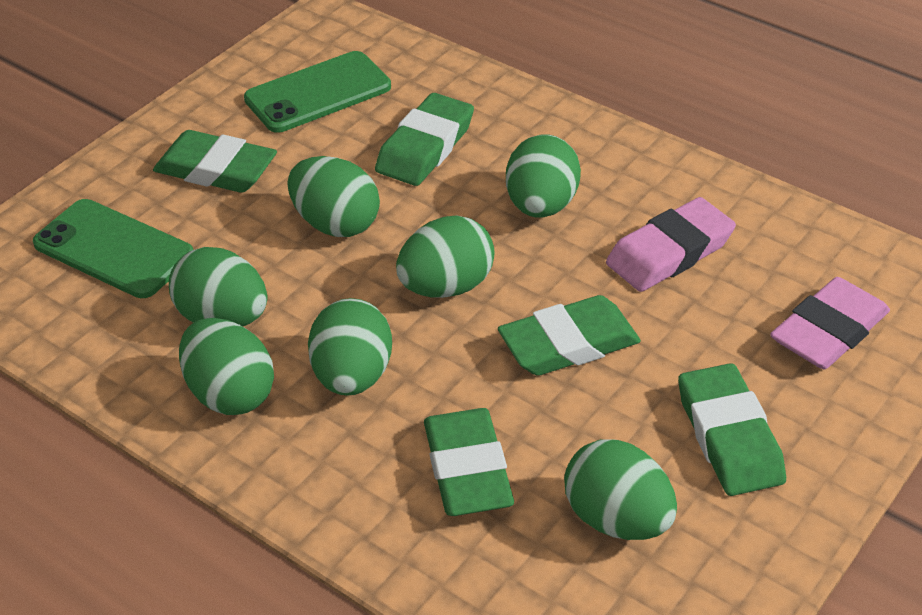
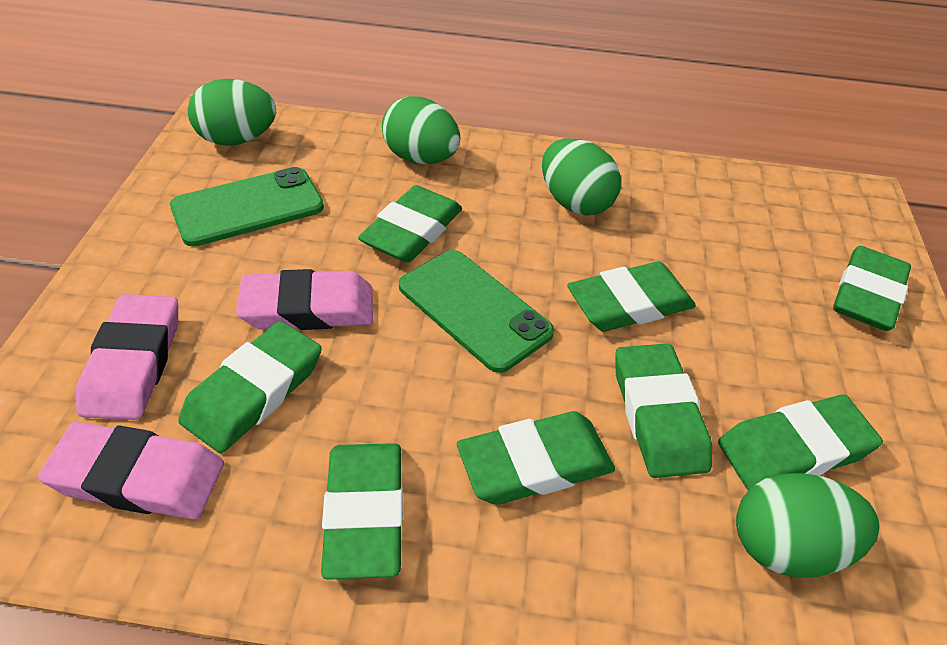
green egg: [169,247,267,326] [179,318,274,415] [288,156,380,237] [308,298,392,396] [396,215,495,298] [506,134,581,218] [564,439,677,540] = 7 -> [188,79,276,146] [382,96,460,164] [542,138,621,216] [736,473,880,578] = 4
green eraser: [153,130,277,193] [375,93,474,186] [424,408,514,516] [498,295,641,376] [678,363,786,496] = 5 -> [178,321,322,453] [321,443,403,580] [358,185,462,263] [457,411,615,505] [567,262,696,332] [615,344,712,478] [718,395,883,491] [833,246,911,331] = 8
pink eraser: [606,197,736,292] [770,277,890,369] = 2 -> [38,422,224,520] [76,294,178,420] [236,269,373,330] = 3

